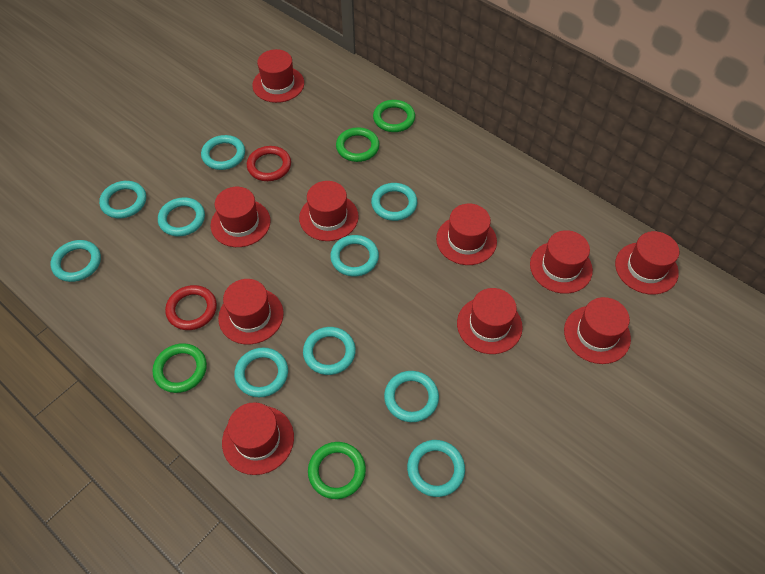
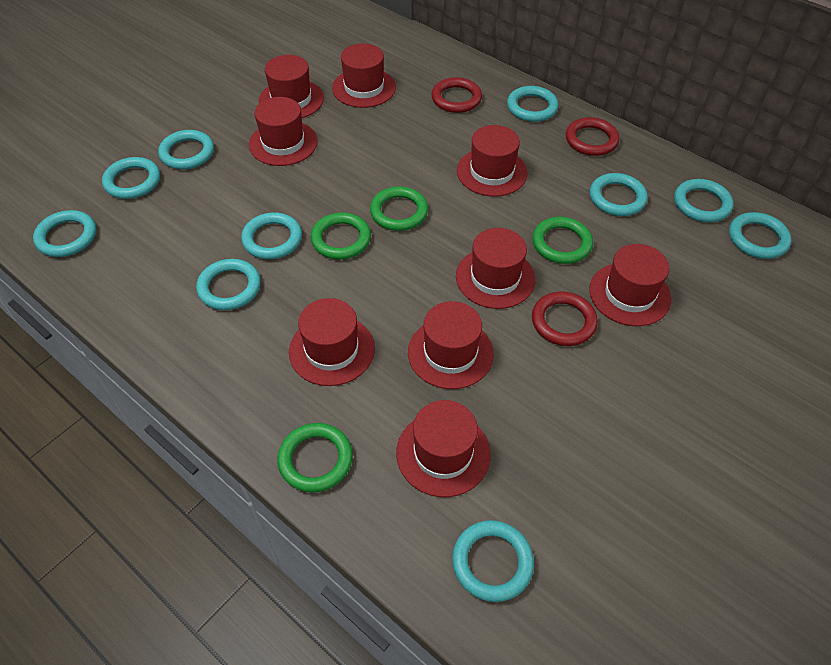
red hat: [210,187,271,247] [218,279,284,344] [222,402,294,475] [252,49,304,103] [299,181,359,241] [436,204,497,265] [457,288,523,354] [530,230,593,294] [564,297,631,364] [615,231,679,295] = 10 -> [249,97,318,166] [259,55,324,118] [289,298,375,386] [332,44,396,108] [396,400,491,497] [408,301,494,389] [456,228,535,309] [457,125,528,197] [589,244,671,326] = 9
red ring: [165,285,217,330] [247,146,291,181] = 2 -> [431,77,482,113] [532,292,598,346] [566,117,620,156] = 3

